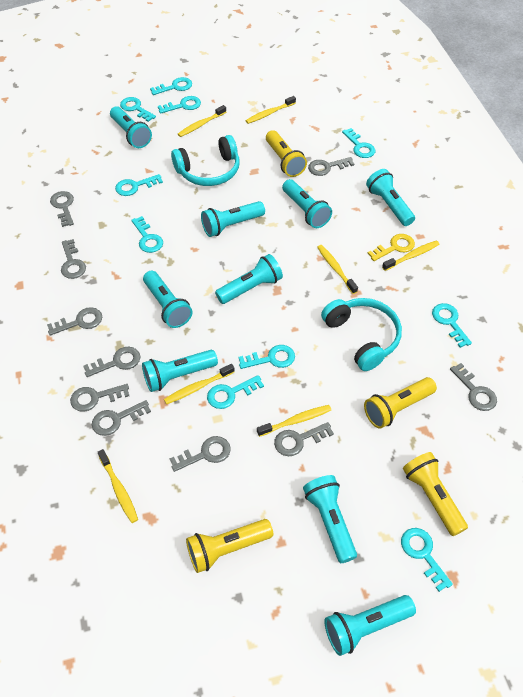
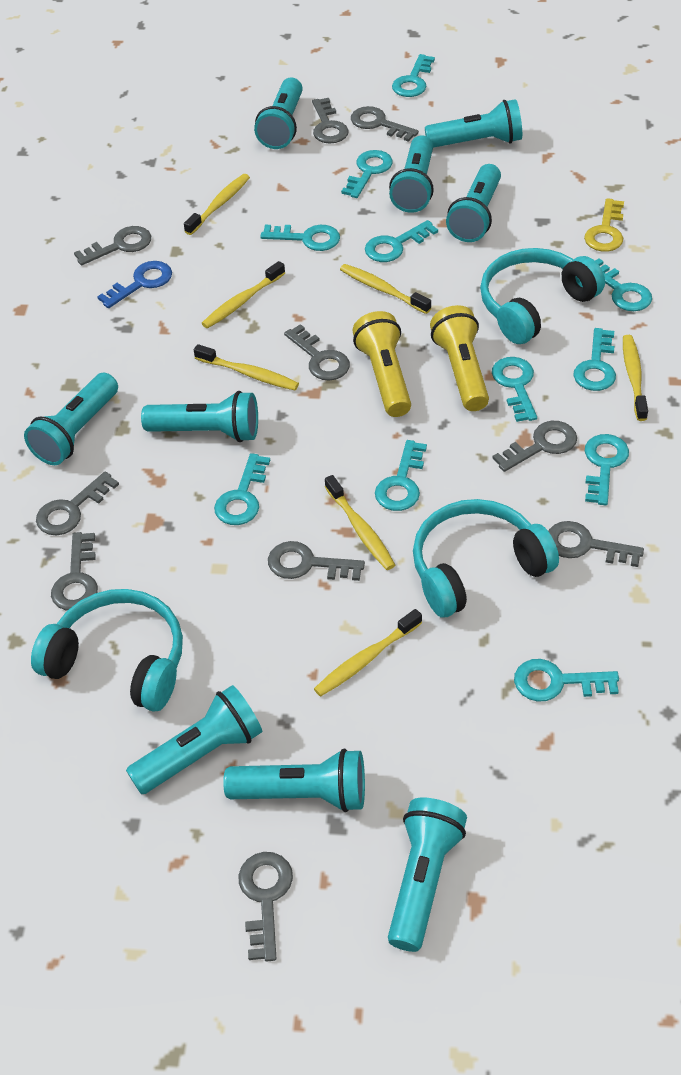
blue key: none = 0 -> [97,261,172,308] = 1
turquoise headphones: [171,135,240,186] [321,298,402,371] = 2 -> [31,589,183,712] [413,499,559,617] [480,248,605,344] = 3
turquoise key: [115,174,163,196] [120,97,156,122] [131,216,163,253] [150,77,192,95] [158,96,201,114] [207,375,264,409] [239,345,295,369] [342,128,375,158] [401,528,453,592] [432,303,472,348] = 10 -> [214,453,270,525] [260,225,340,251] [341,150,393,198] [365,220,438,262] [375,440,427,511] [392,54,435,97] [492,357,537,422] [514,659,619,702] [573,328,616,391] [585,434,629,505] [595,258,652,311] = 11
yellow flashlight: [186,519,273,573] [266,130,307,177] [364,377,437,429] [403,452,468,536] = 4 -> [352,311,411,417] [430,305,489,411] = 2

